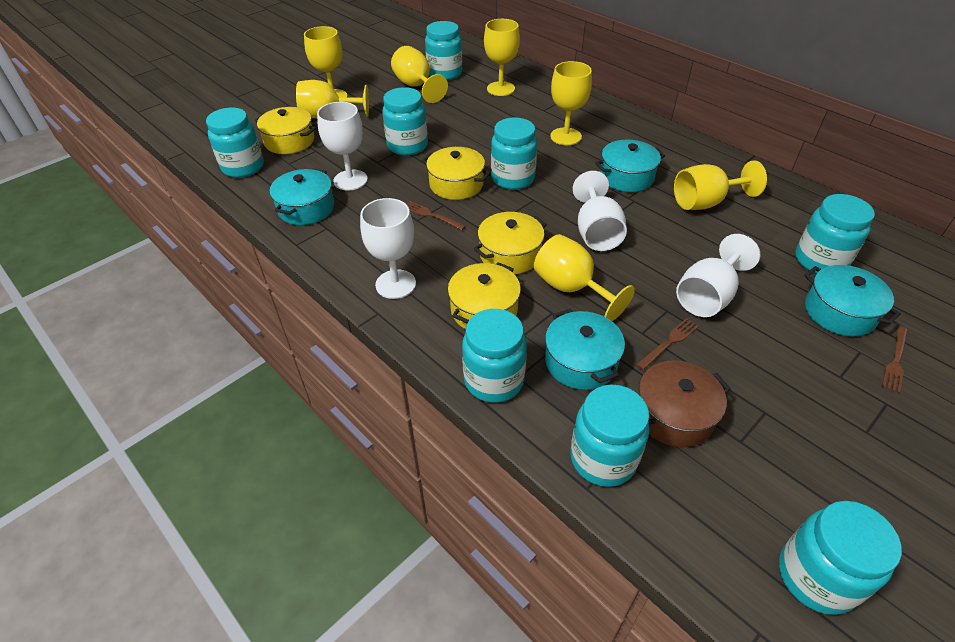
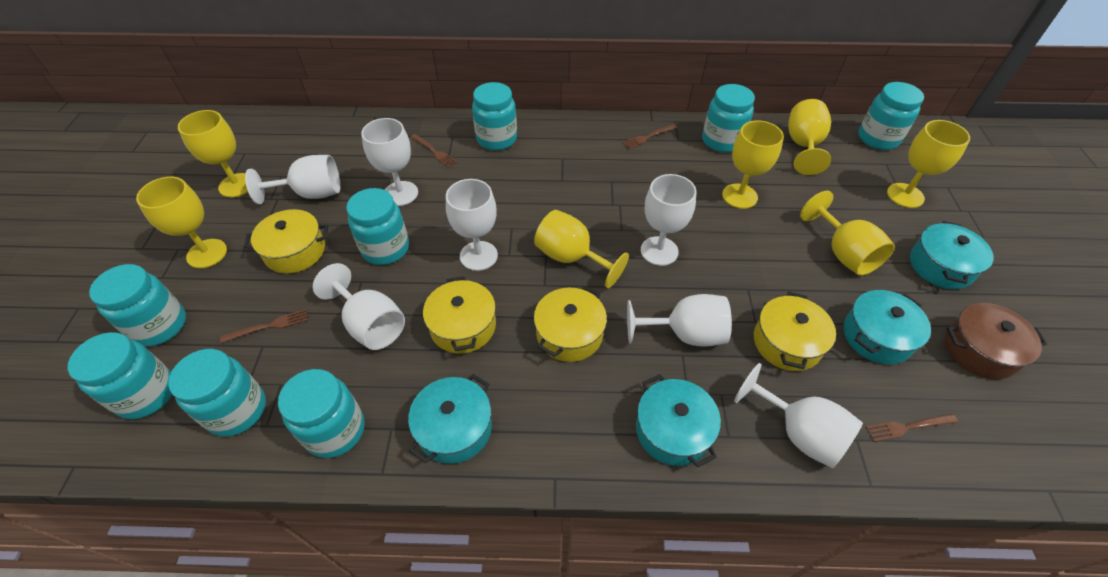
brown fork: [407,201,466,230] [636,318,699,370] [882,326,907,393] = 3 -> [220,309,308,343] [410,134,457,167] [622,124,678,149] [866,414,958,442] = 4
white goblet: [317,102,368,191] [360,198,416,299] [573,171,627,251] [676,234,760,317] = 4 -> [245,155,341,205] [313,263,405,350] [361,118,418,206] [446,179,498,271] [627,294,732,347] [641,174,696,266] [734,363,863,468] = 7

